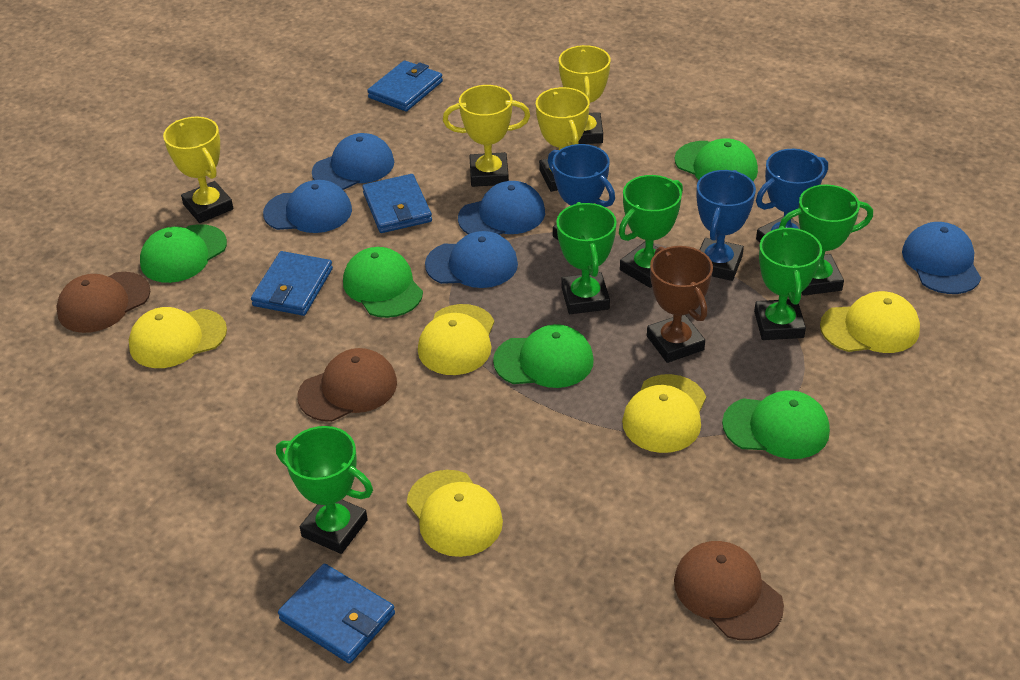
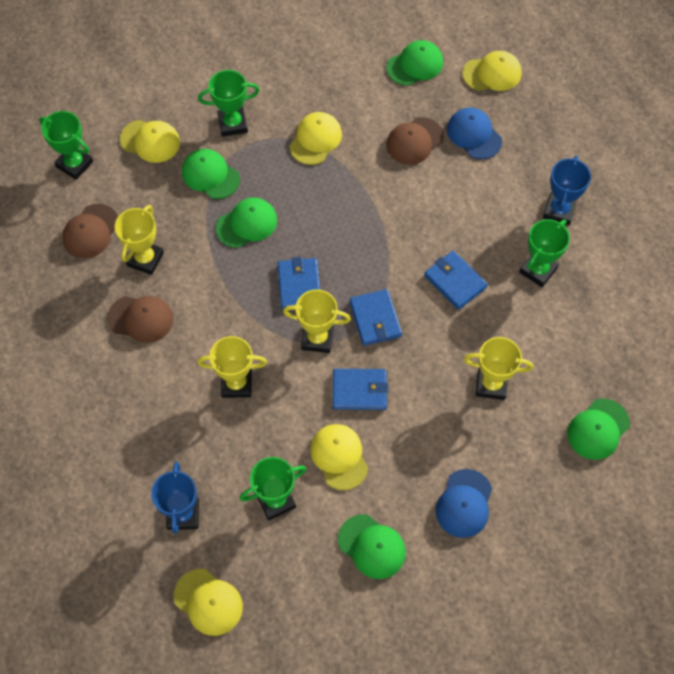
blue cap: [263,180,352,233] [312,133,394,190] [425,231,518,288] [458,181,545,235] [902,222,981,294] = 5 -> [436,469,492,538] [447,108,502,159] = 2
blue trophy: [548,144,615,240] [696,170,756,281] [756,149,828,242] = 3 -> [151,462,199,534] [543,155,591,226] = 2
brown trophy: [647,246,713,363] = 1 -> none = 0
green trophy: [276,426,373,554] [556,202,617,314] [619,175,683,288] [754,226,822,340] [779,184,873,296] = 5 -> [39,111,93,180] [198,70,260,137] [240,457,306,520] [519,219,570,287] = 4

